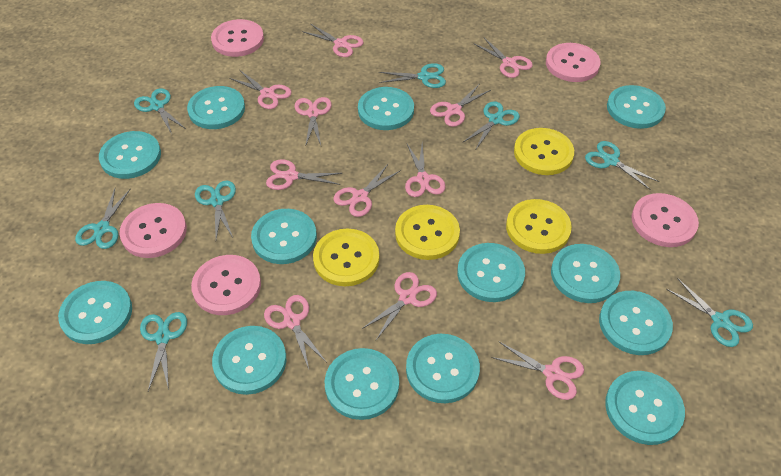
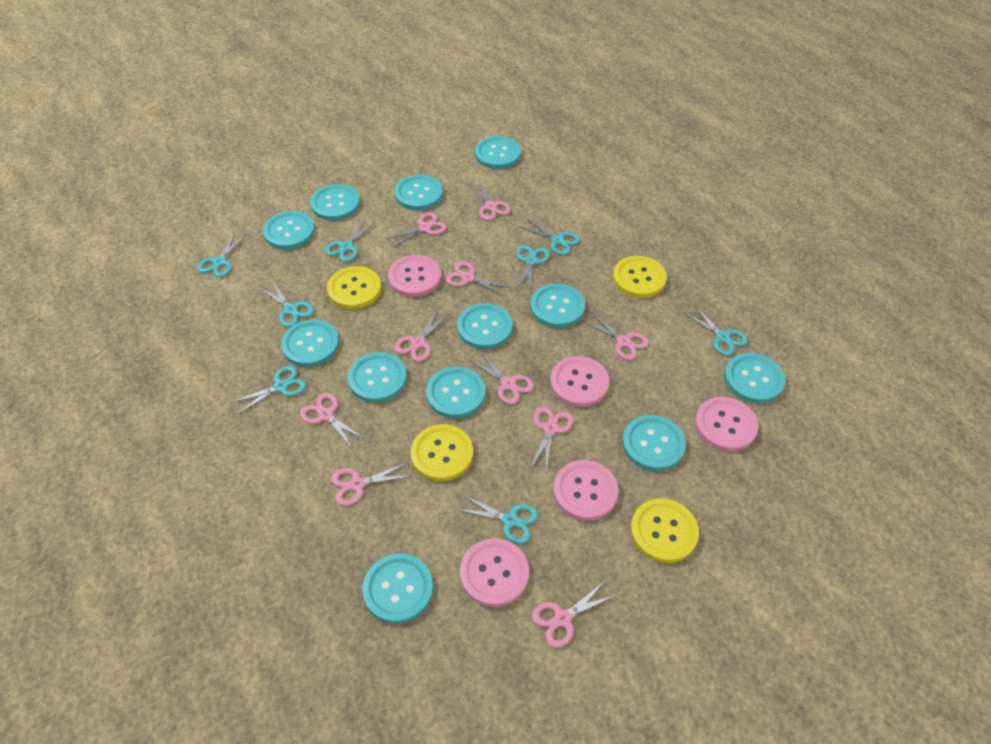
pink scissors: [229,70,292,109] [264,295,326,369] [266,159,342,190] [295,97,332,147] [302,24,364,57] [333,164,401,217] [362,272,437,340] [405,143,446,197] [430,85,491,127] [473,37,533,78] [491,341,584,400] = 11 -> [300,393,365,448] [331,463,412,506] [385,212,446,248] [395,310,449,362] [445,261,511,296] [467,181,511,220] [469,351,534,404] [530,407,573,474] [532,581,616,648] [583,312,649,360] = 10
turquoise button: [58,281,132,344] [99,131,161,179] [187,86,245,129] [212,326,286,395] [251,209,317,264] [325,348,399,420] [358,87,414,130] [406,334,480,403] [457,243,525,302] [551,244,620,303] [599,291,673,355] [605,371,685,445] [607,85,666,129] = 13 -> [263,211,315,250] [281,319,339,367] [310,184,360,221] [348,352,407,403] [362,553,433,624] [394,174,443,210] [426,367,485,418] [457,303,513,349] [475,136,521,169] [531,283,585,328] [622,415,686,471] [724,353,785,403] = 12

